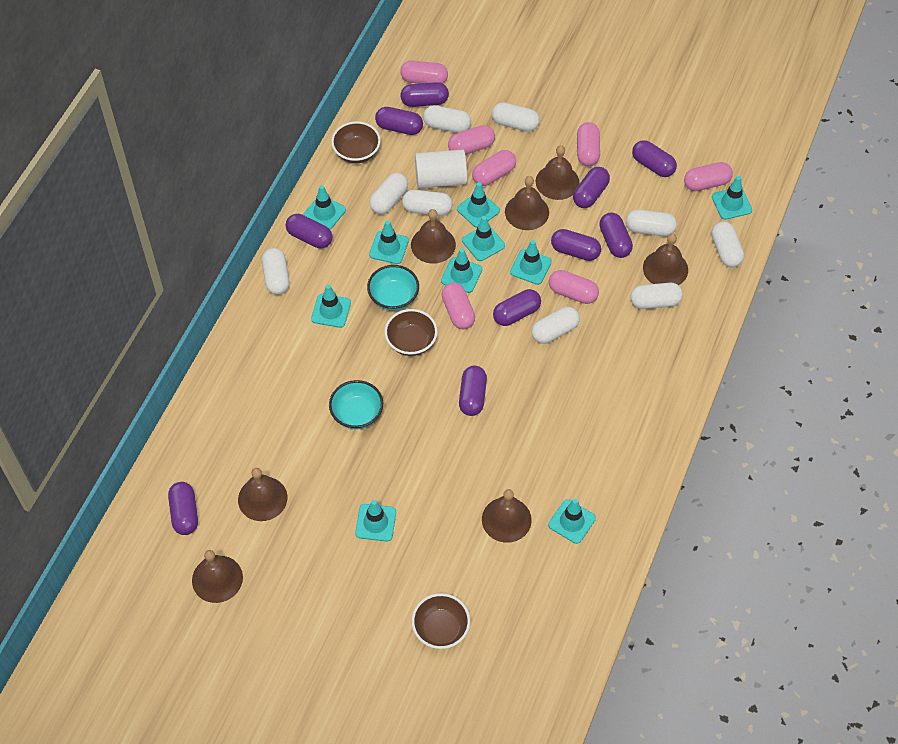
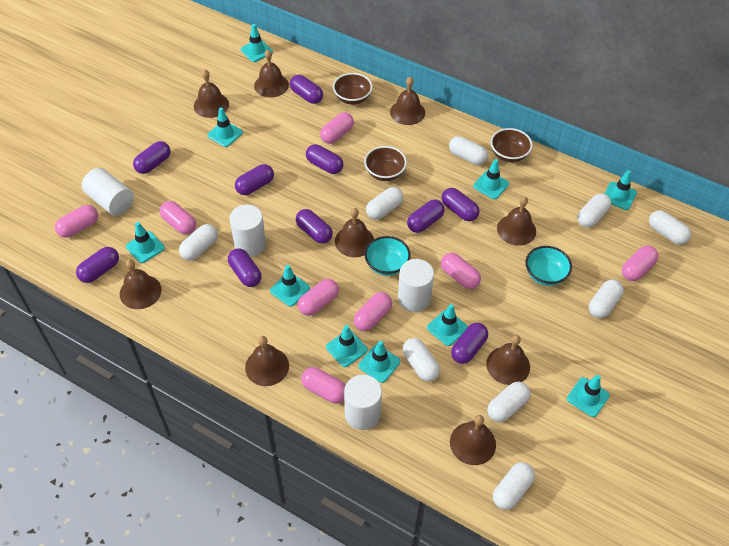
brown bell: [192,550,243,603] [238,468,287,521] [411,209,456,264] [482,489,532,543] [505,176,549,230] [536,145,580,200] [643,234,688,285] = 7 -> [120,259,162,309] [194,70,229,118] [245,336,289,386] [254,50,289,98] [335,208,374,257] [390,77,425,125] [450,415,496,465] [486,335,530,385] [497,196,536,246] = 9
pink capsule: [400,60,448,84] [441,283,475,329] [448,125,495,155] [472,150,516,186] [549,270,599,304] [577,122,600,166] [684,162,733,191] = 7 -> [55,205,98,238] [159,201,196,235] [298,279,339,316] [301,367,346,404] [320,112,354,144] [354,292,392,331] [441,253,481,289] [622,246,658,281] = 8
white cylinder: [415,149,467,189] = 1 -> [82,168,134,216] [229,205,266,257] [344,375,382,430] [398,259,434,312] = 4

